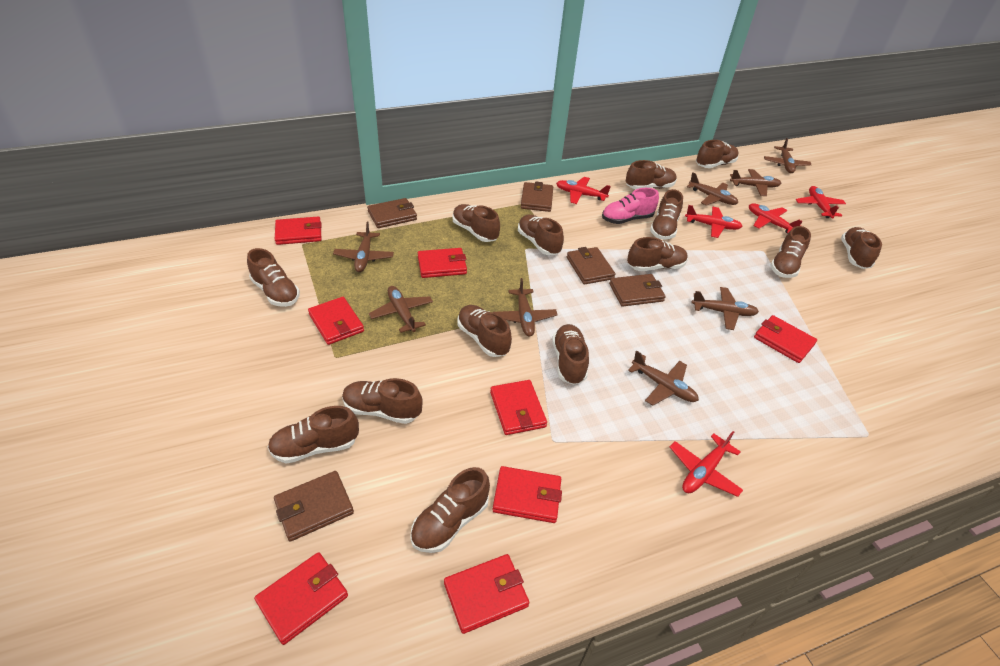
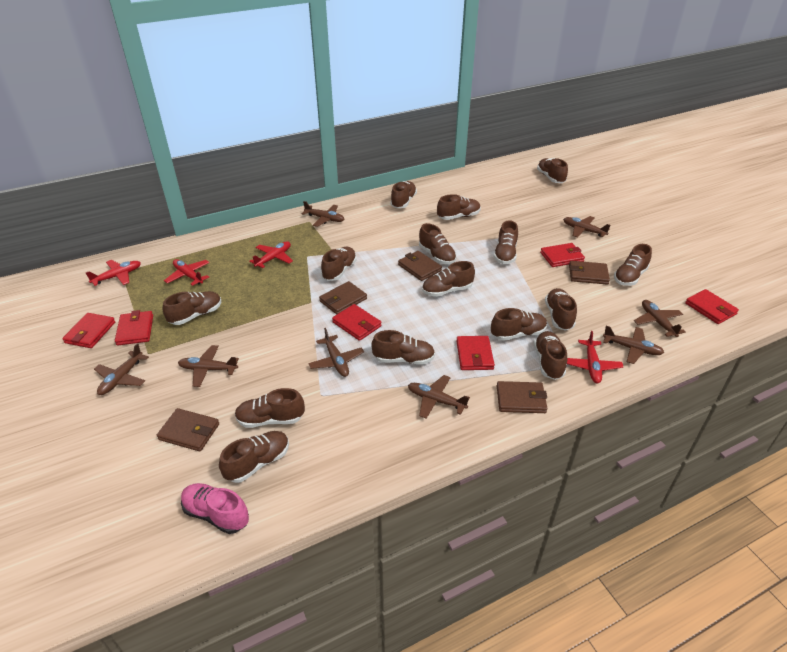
brown shoe: [247,248,300,307] [268,406,359,464] [342,378,423,424] [410,467,490,553] [452,204,500,242] [457,305,512,357] [518,215,564,255] [552,324,589,385] [626,160,677,189] [627,237,688,271] [650,189,683,240] [696,140,738,168] [770,226,811,278] [841,227,882,269] = 14 -> [163,291,222,325] [219,431,289,483] [235,388,305,428] [321,247,357,281] [371,330,435,365] [390,181,417,208] [419,223,457,264] [422,261,475,297] [437,194,481,220] [491,308,547,341] [494,220,518,264] [534,331,567,380] [537,158,568,183] [545,288,577,331] [614,244,652,286] = 15
red plane: [556,177,611,204] [670,431,743,497] [685,205,743,238] [749,203,803,233] [796,186,846,219] = 5 -> [86,260,141,286] [164,259,210,286] [249,241,293,268] [567,331,623,383] = 4
red wallet: [254,552,348,645] [275,217,322,245] [308,297,364,345] [418,248,467,278] [444,554,529,634] [490,380,547,435] [492,466,562,523] [754,315,817,363] = 8 -> [62,313,115,348] [115,310,153,345] [332,304,382,341] [456,336,495,370] [540,243,585,267] [685,289,739,324] = 6

